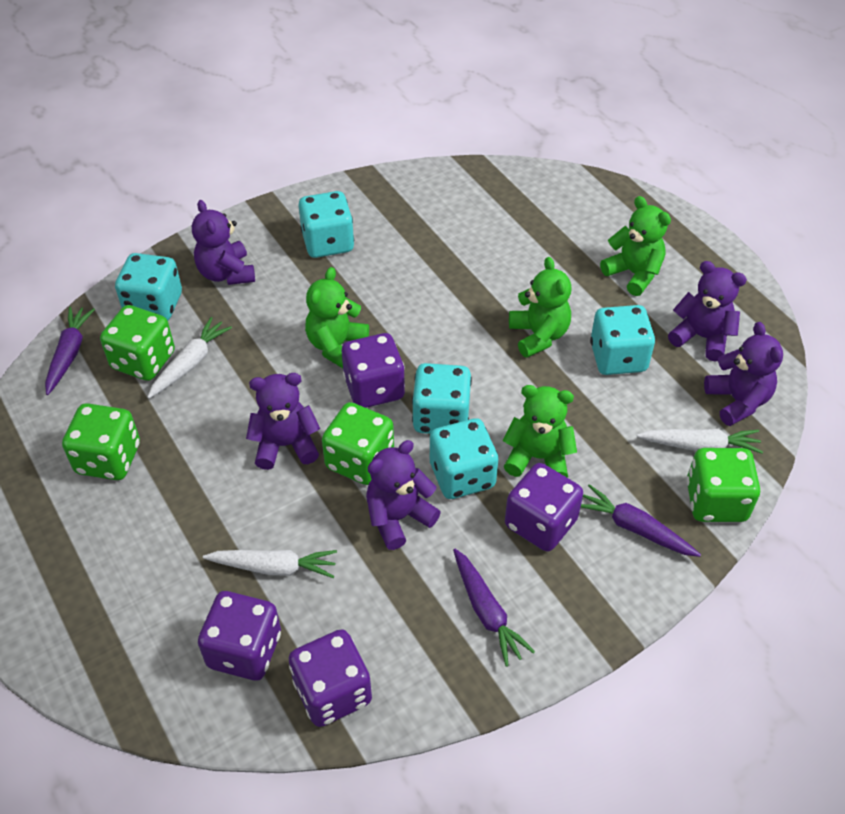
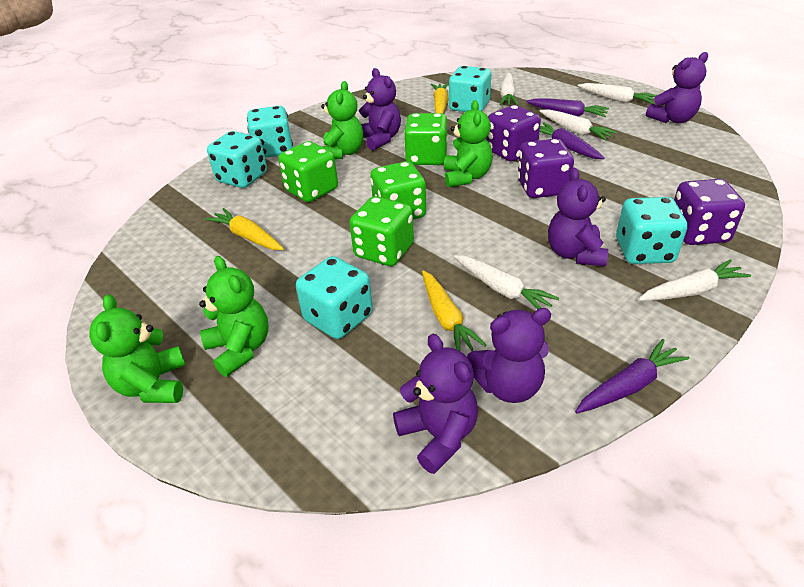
purple dice: [198,591,281,681] [289,629,372,727] [342,333,405,408] [505,463,583,552] = 4 -> [486,105,541,162] [518,139,574,198] [674,179,745,245] = 3
white carrot: [147,317,232,398] [203,550,337,578] [637,429,763,454] = 3 -> [454,255,559,309] [499,72,519,105] [540,109,617,141] [578,83,657,104] [638,259,751,301] = 5
yellow carrot: none = 0 -> [205,208,284,250] [422,271,486,351] [431,83,449,114] = 3

